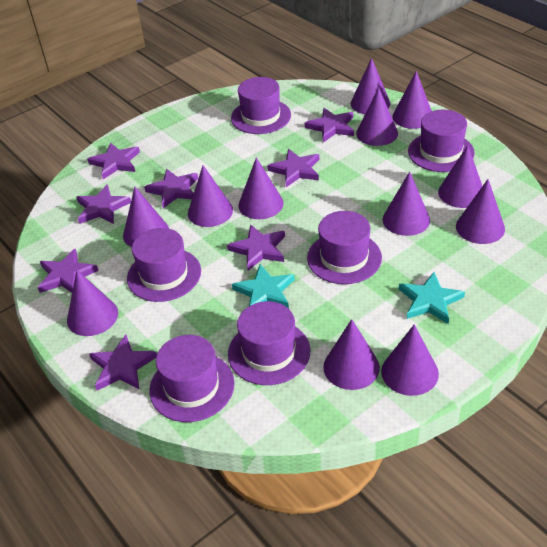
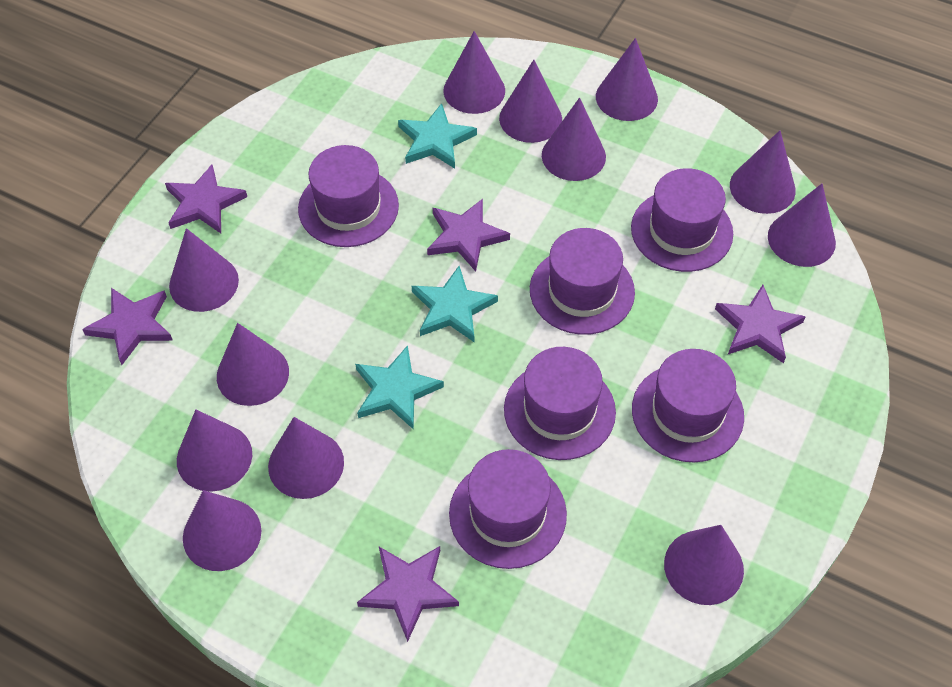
purple star: [38,249,99,293] [76,184,131,224] [87,143,140,179] [89,334,157,390] [144,169,198,208] [227,224,285,270] [267,149,319,187] [305,108,354,143] = 8 -> [82,288,173,365] [165,165,247,233] [357,546,459,642] [427,199,510,271] [715,285,806,363] = 5
turquoise star: [232,264,295,308] [399,272,465,324] = 2 -> [355,345,444,430] [398,103,477,169] [412,266,498,342] = 3

